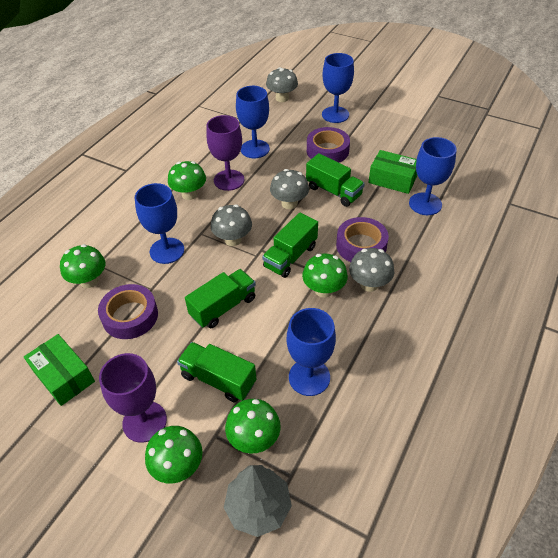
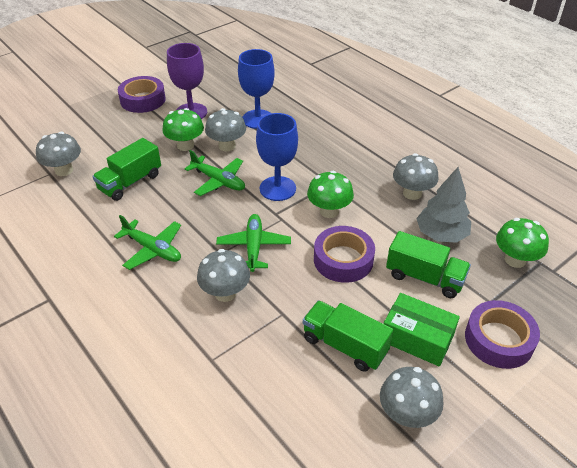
blue goblet: [135,183,184,264] [236,86,270,158] [287,308,336,396] [322,53,354,123] [409,137,457,215] = 5 -> [238,49,275,129] [256,113,298,201] = 2
green box: [24,334,95,406] [368,150,417,194] = 2 -> [384,293,460,367] = 1
green mushroom: [60,244,105,288] [145,426,202,483] [168,161,206,200] [225,399,281,454] [302,253,348,298] = 5 -> [162,108,204,151] [307,171,354,218] [496,218,549,268] = 3
green plane: none = 0 -> [114,215,181,270] [184,150,245,196] [216,214,291,272] = 3
green truck: [177,342,256,402] [185,269,256,328] [262,212,318,278] [306,153,365,207] = 4 -> [92,138,161,201] [303,300,393,372] [386,231,471,298] = 3
grey mushroom: [211,204,252,246] [266,67,298,102] [270,169,309,209] [349,248,394,292] = 4 -> [36,132,81,176] [197,249,250,302] [205,108,246,151] [380,367,444,428] [393,153,438,200] = 5
purple goblet: [99,353,167,443] [206,115,244,191] = 2 -> [167,43,207,119] = 1

